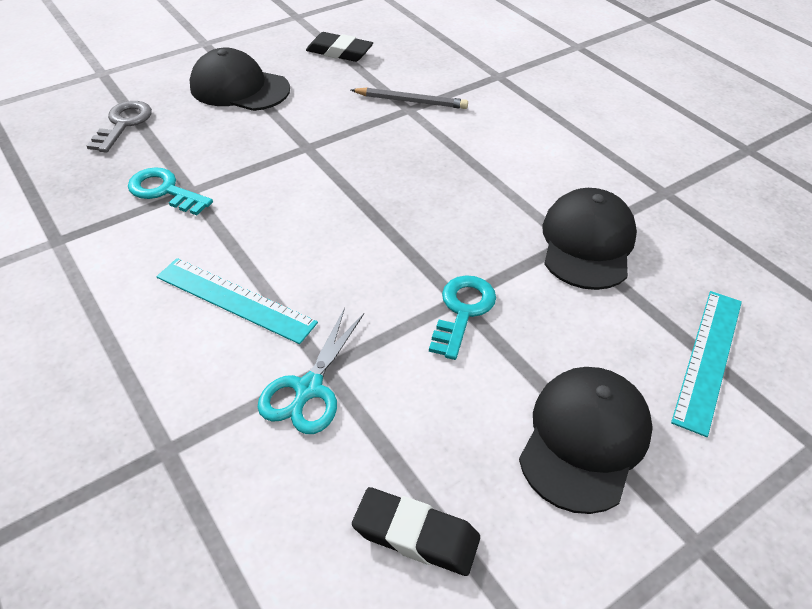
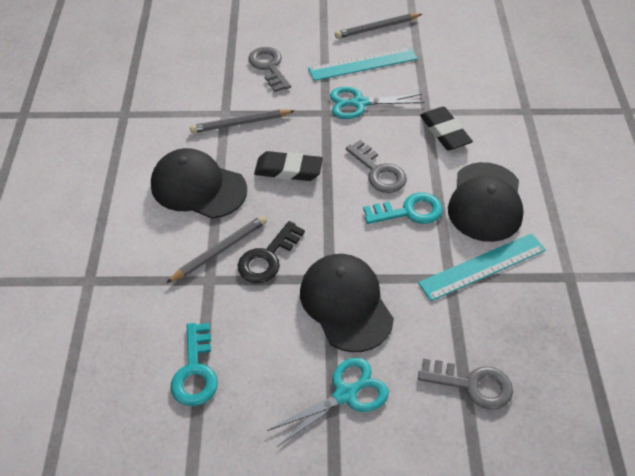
black key: none = 0 -> [237,221,305,283] = 1
grey key: [87,101,152,153] = 1 -> [248,47,291,92] [346,140,407,193] [418,359,513,410] = 3
grey pencil: [351,87,468,109] = 1 -> [166,215,267,283] [190,109,295,133] [335,13,422,39] = 3
turquoise scissors: [258,308,364,434] = 1 -> [267,357,389,447] [330,87,425,119] = 2

